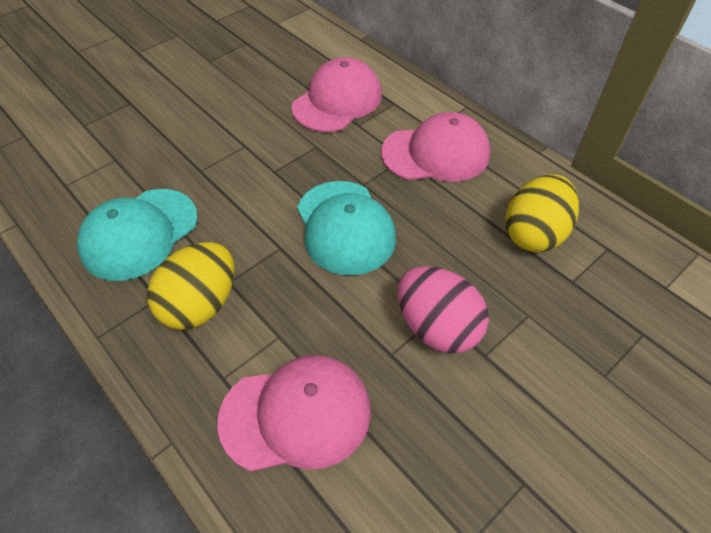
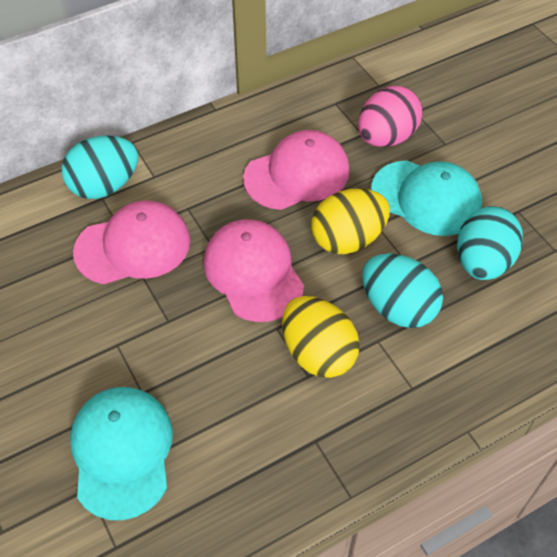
turquoise egg: none = 0 -> [62,135,138,199] [362,253,443,328] [457,206,523,280] = 3

